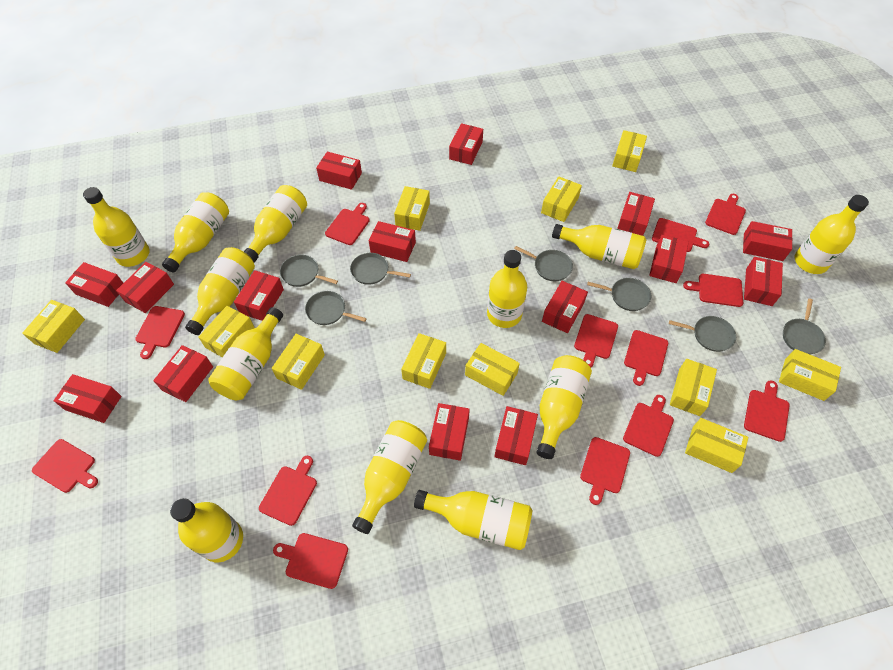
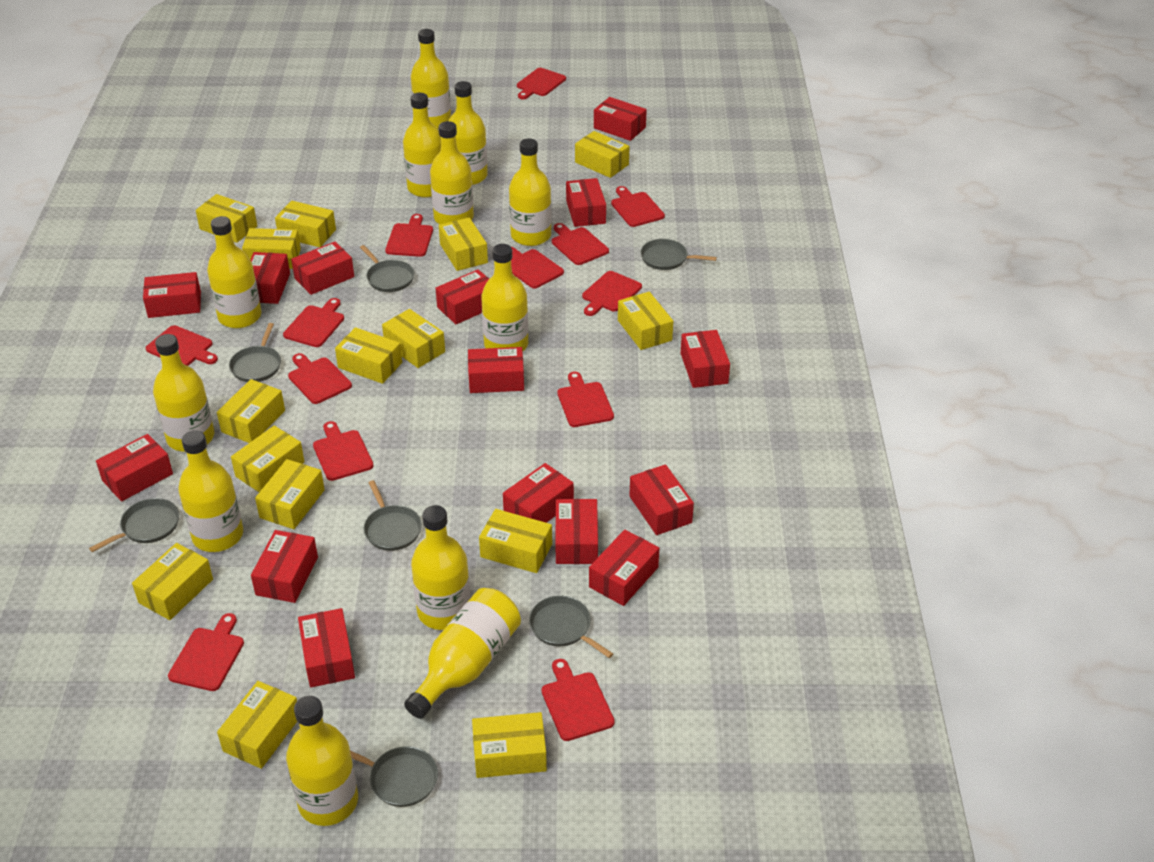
yellow box: [22,300,85,353] [198,306,255,357] [272,334,325,390] [394,186,430,231] [401,333,446,389] [465,343,520,396] [541,176,582,222] [612,130,647,172] [670,359,717,416] [685,418,748,473] [779,349,841,401] = 11 -> [132,543,213,620] [196,194,257,243] [217,379,285,443] [217,681,297,769] [231,426,305,492] [242,228,301,269] [255,459,325,529] [275,201,336,247] [335,327,402,384] [382,309,445,368] [439,217,488,271] [472,712,547,778] [479,509,552,573] [575,131,629,178] [618,292,673,350] = 15

